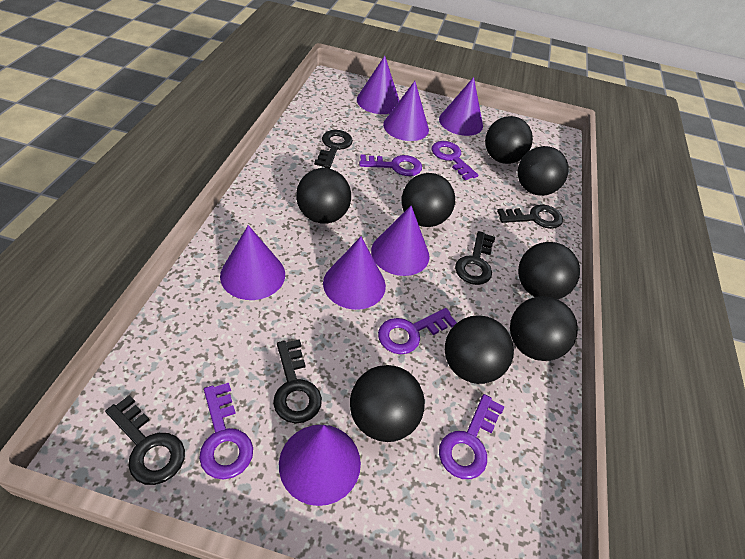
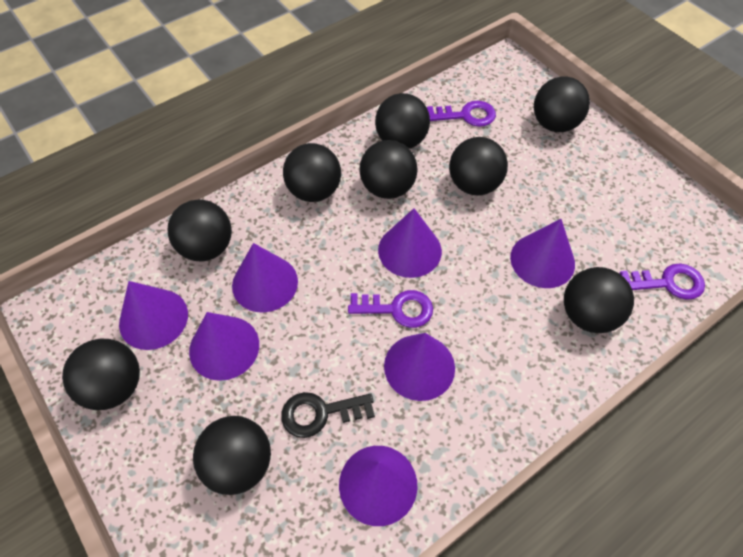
black ball: [296,168,351,224] [350,365,425,442] [401,173,455,227] [445,315,514,384] [485,116,533,164] [510,296,578,361] [518,146,569,196] [518,242,580,299] = 8 -> [62,339,140,410] [168,199,232,261] [193,416,271,495] [283,143,341,202] [360,140,417,199] [375,93,430,149] [449,137,508,196] [534,77,590,132] [564,267,634,333] = 9
black key: [105,395,185,485] [273,339,322,423] [314,130,353,169] [455,231,495,285] [497,204,563,229] = 5 -> [281,392,375,438] = 1
purple key: [199,383,253,480] [359,155,422,176] [378,308,457,354] [432,141,478,180] [439,394,505,479] = 5 -> [348,290,433,328] [427,101,496,127] [620,263,705,300] = 3

